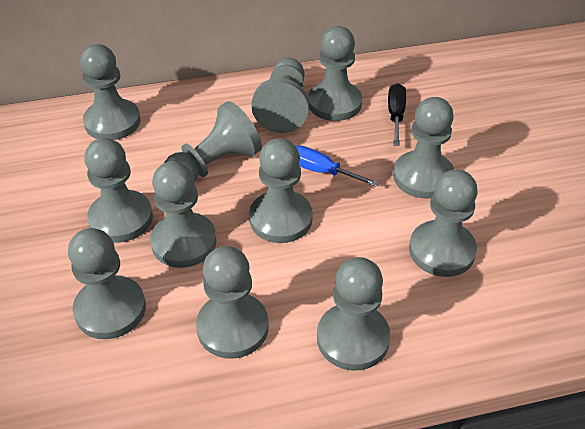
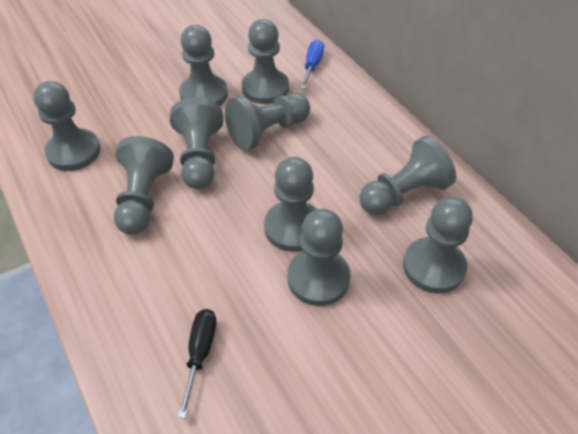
grey pawn: [68,228,146,339] [80,44,141,140] [84,138,153,243] [150,161,216,268] [164,101,262,182] [196,246,269,359] [249,138,313,243] [251,58,309,133] [308,26,362,121] [317,257,391,371] [393,97,454,198] [409,169,478,277] = 12 -> [33,81,101,171] [114,136,174,235] [170,97,223,189] [179,25,228,106] [225,93,310,151] [242,19,289,104] [264,157,317,252] [288,209,351,306] [359,136,456,215] [403,197,473,294] = 10

